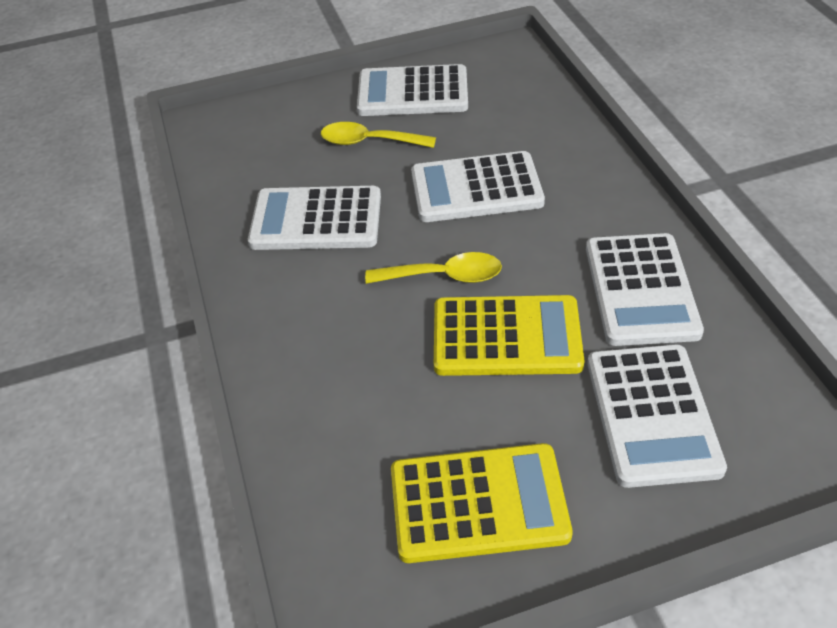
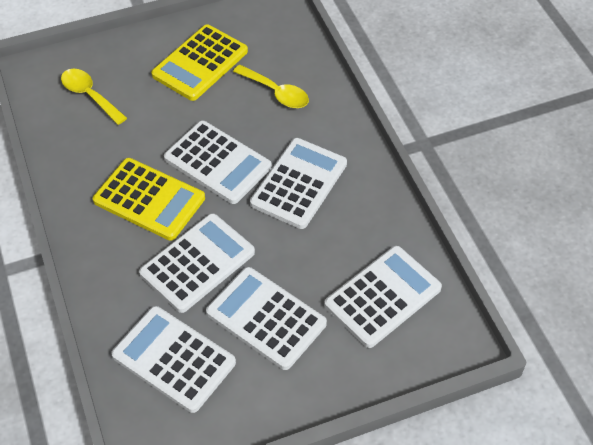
white calculator: [248,186,381,250] [357,64,468,116] [411,151,545,222] [586,233,704,346] [587,344,727,488] = 5 -> [111,306,236,413] [139,213,255,313] [164,121,272,204] [206,267,327,370] [250,138,347,229] [324,246,442,348] = 6

